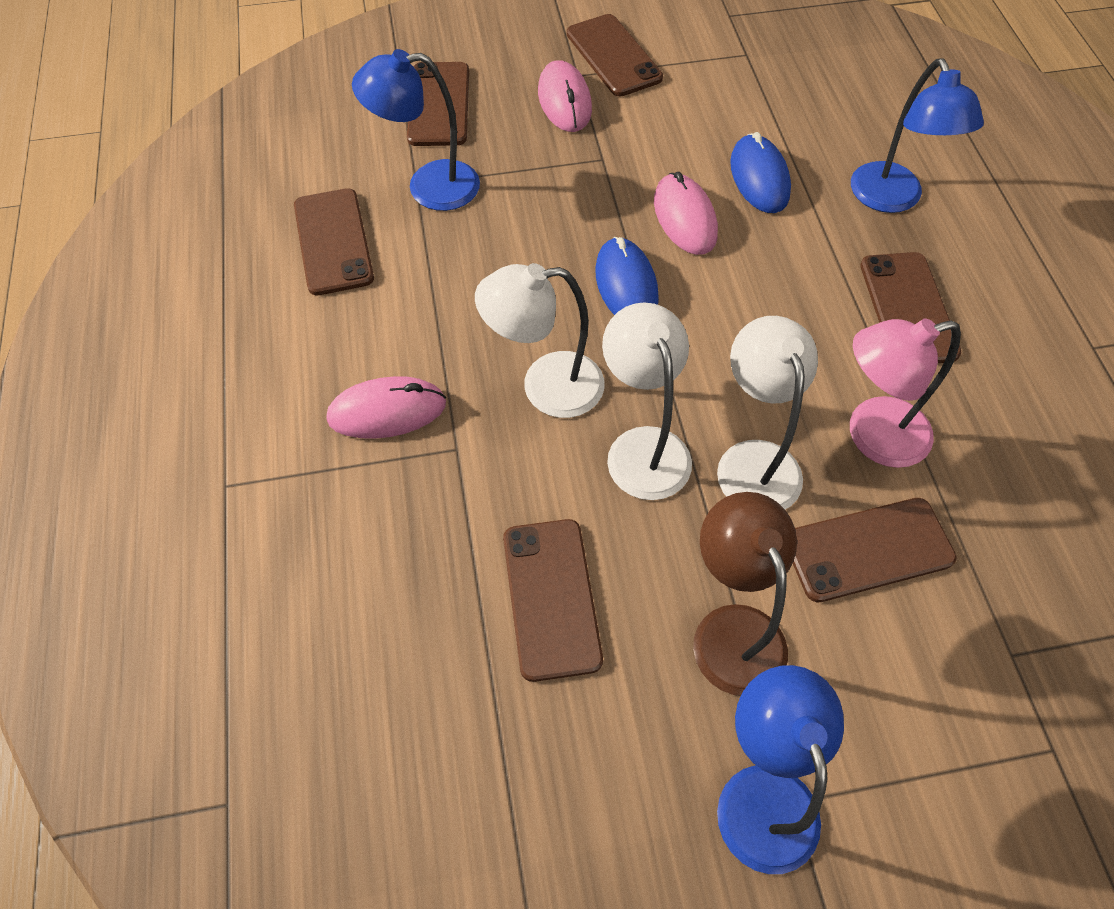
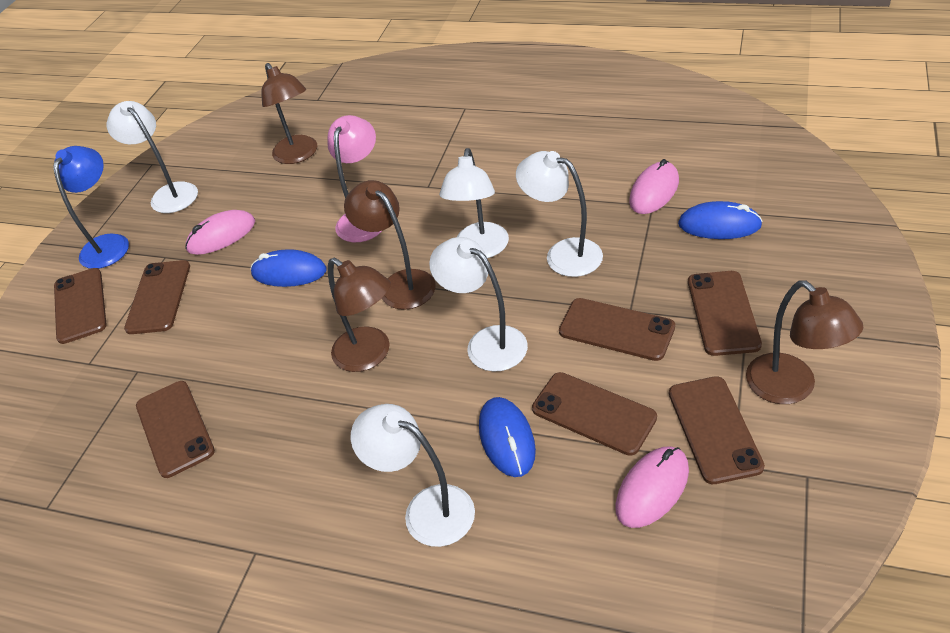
blue lamp: [352,49,480,211] [717,665,844,874] [851,59,984,213] = 3 -> [53,146,129,269] = 1
blue mouse: [595,237,659,315] [730,132,791,213] = 2 -> [251,249,326,287] [479,397,536,477] [678,201,763,239] = 3
brown lamp: [693,492,797,696] = 1 -> [261,63,317,164] [328,258,391,372] [344,180,436,310] [746,280,863,404] = 4
brown phone: [294,188,374,295] [407,62,469,146] [503,519,603,682] [567,14,663,96] [793,498,957,602] [860,252,962,363] = 6 -> [54,268,107,344] [124,260,190,334] [136,381,215,478] [532,372,657,456] [559,298,675,361] [669,376,765,484] [688,271,762,356] = 7
white lamp: [475,263,605,418] [602,302,692,500] [717,316,818,510] = 3 -> [107,101,198,213] [351,404,475,547] [429,237,528,372] [439,148,509,258] [516,151,603,277] = 5

